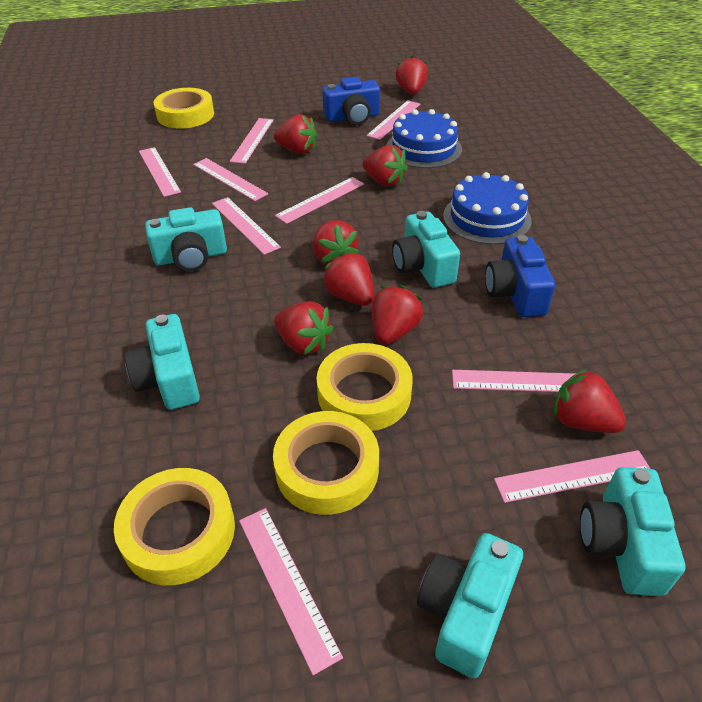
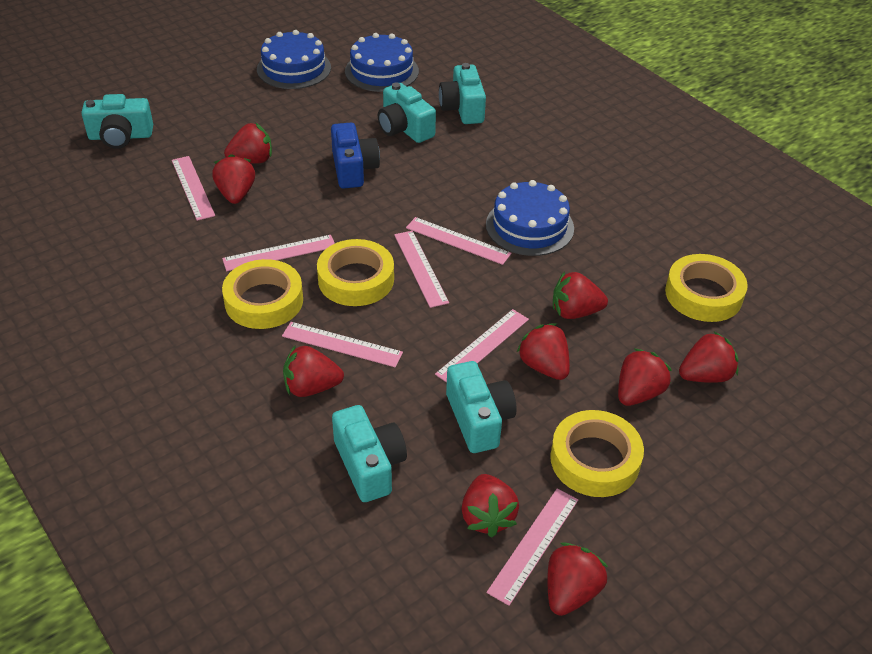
blue cake: [386,109,462,168] [443,172,532,245] = 2 -> [257,30,331,89] [345,33,419,92] [486,180,574,256] = 3
blue camera: [322,77,380,125] [485,235,555,317] = 2 -> [331,123,380,189] = 1
pink ruler: [139,147,181,197] [193,158,268,201] [212,197,281,255] [230,118,274,164] [239,508,343,675] [275,177,364,224] [366,100,420,140] [452,370,575,392] [494,450,651,503] = 9 -> [172,156,215,221] [222,235,335,271] [282,322,403,367] [394,231,449,308] [406,217,511,265] [435,309,529,383] [486,489,578,606] = 7
red strawberry: [274,114,317,154] [274,301,333,355] [313,220,359,265] [322,252,374,306] [363,145,408,187] [372,285,423,345] [395,55,428,94] [553,369,626,433] = 8 -> [212,154,255,204] [224,123,272,164] [283,345,344,397] [461,474,519,537] [517,323,570,380] [547,542,608,616] [553,272,608,319] [618,348,672,406] [679,331,739,383] = 9

